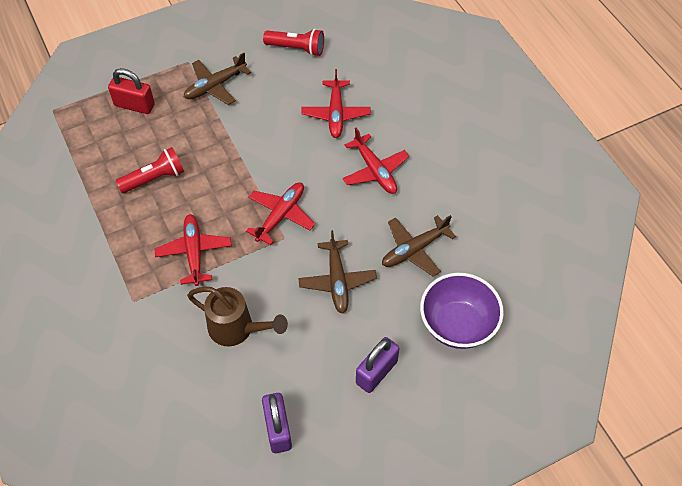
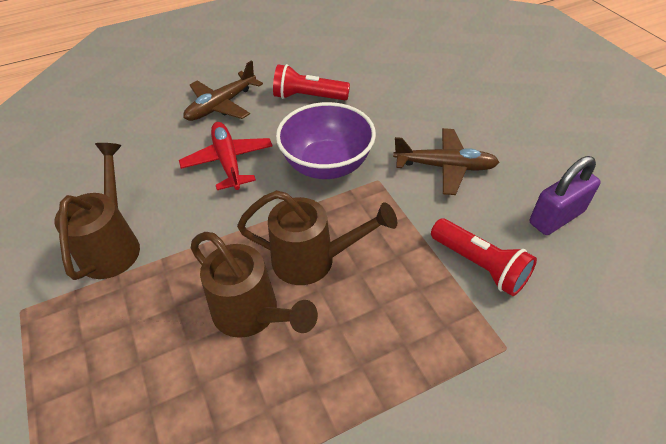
brown plane: [184,53,251,105] [298,230,377,314] [382,215,456,277] = 3 -> [183,60,263,121] [393,128,499,195] = 2
brown watering can: [187,287,288,346] = 1 -> [54,143,140,280] [191,232,318,338] [237,190,397,285] = 3
purple padlock: [262,393,292,453] [356,337,399,393] = 2 -> [530,156,601,235] = 1
red padlock: [108,68,155,114] = 1 -> none = 0
red plane: [155,214,232,286] [246,182,315,245] [301,69,371,138] [343,127,409,194] = 4 -> [179,122,273,190] = 1

